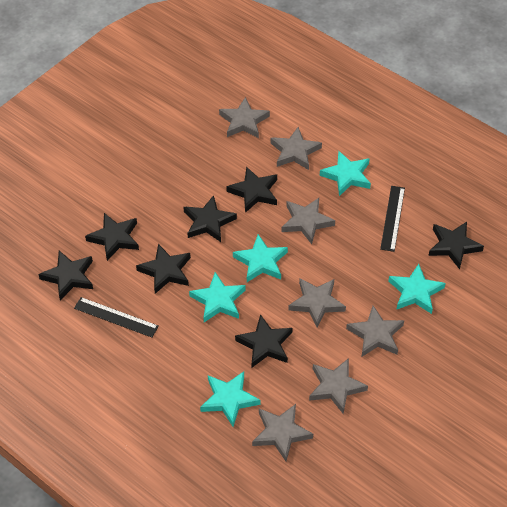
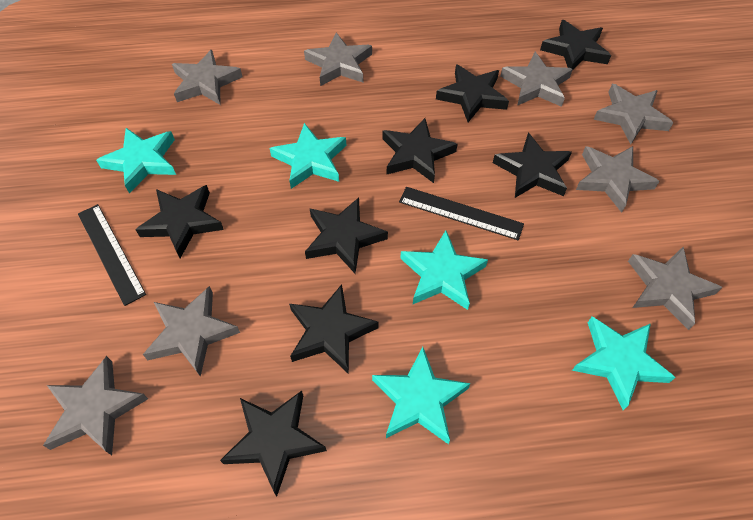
black star: [38,251,93,300] [85,213,139,261] [136,244,191,294] [184,195,237,242] [226,166,277,213] [235,314,293,367] [428,222,484,270] = 7 -> [135,185,224,258] [220,391,327,496] [289,284,379,374] [305,198,388,274] [382,118,458,183] [436,64,509,122] [493,133,572,198] [540,20,611,71] = 8
grey star: [219,97,270,138] [252,404,313,461] [270,127,322,170] [281,198,335,244] [288,278,346,328] [309,358,368,414] [346,306,404,357] = 7 -> [43,356,148,455] [143,286,240,377] [172,50,242,105] [304,33,372,86] [500,52,573,107] [576,146,660,213] [593,84,673,144] [628,247,723,330] = 8

